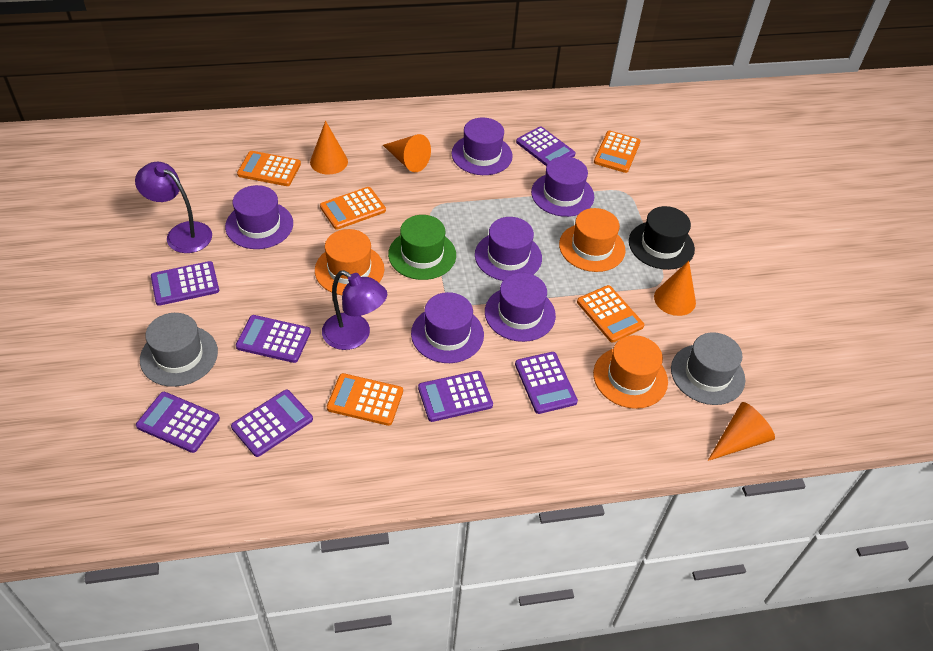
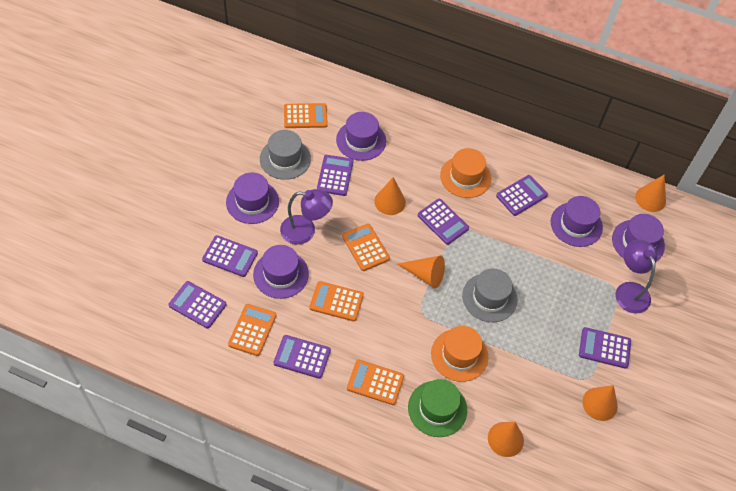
black hat: [629,206,695,270] = 1 -> none = 0
orange cone: [310,121,348,175] [383,134,431,172] [654,261,696,316] [708,402,775,461] = 4 -> [374,177,406,215] [398,255,445,288] [488,422,524,457] [582,385,618,421] [635,174,666,212] = 5
orange hat: [315,229,384,295] [559,208,626,272] [593,335,668,409] = 3 -> [431,326,488,382] [440,148,491,198] = 2
purple hat: [225,185,293,249] [411,292,484,363] [451,118,513,175] [475,217,542,281] [485,273,556,342] [531,156,594,217] = 6 -> [226,173,279,224] [253,245,309,299] [336,112,386,161] [550,196,603,247] [612,214,665,261] = 5

